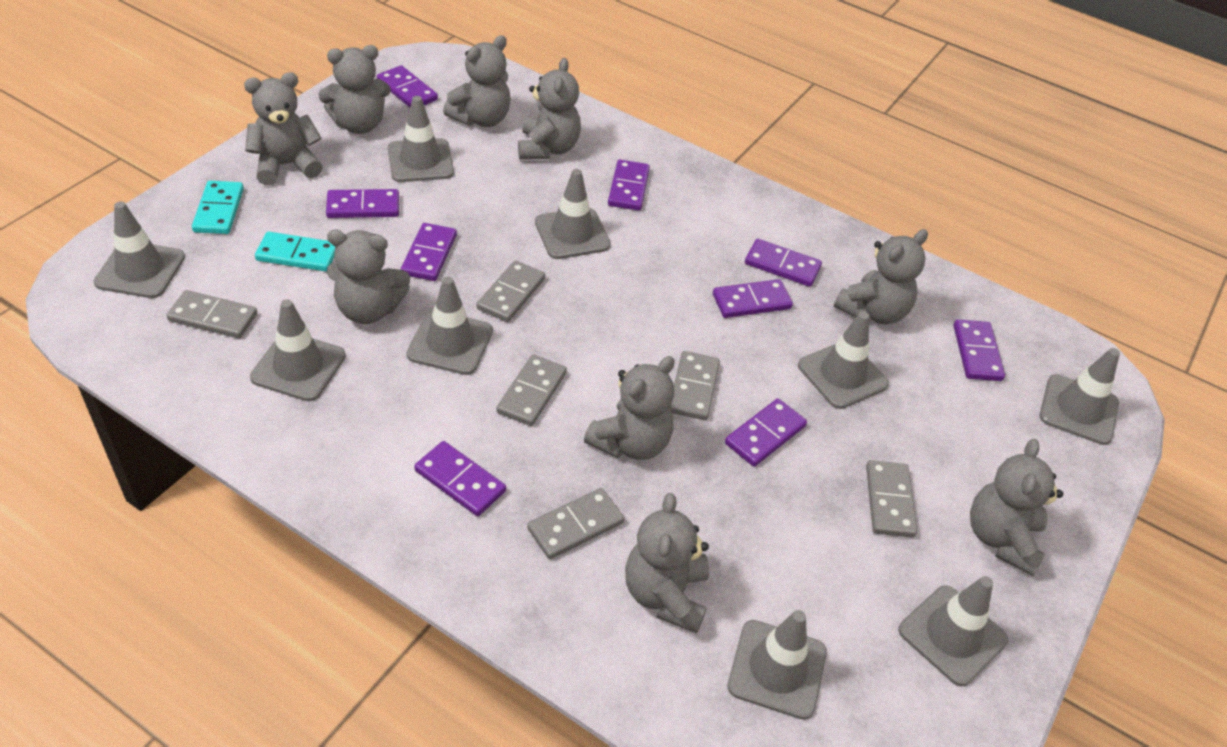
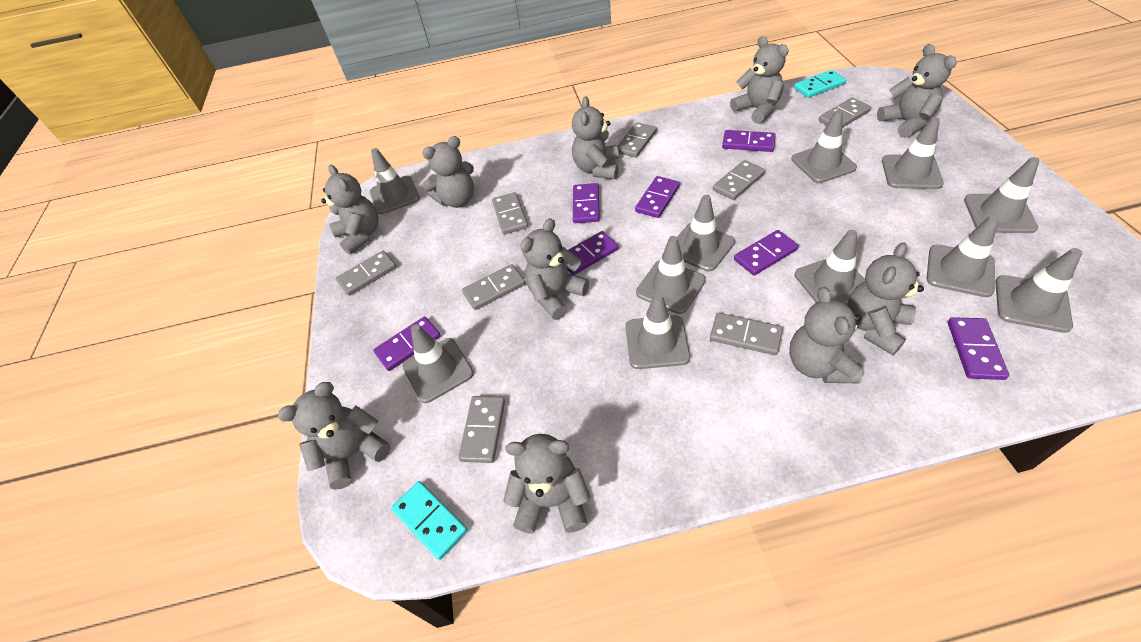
grey domino: [167,290,257,338] [477,260,545,322] [496,355,567,426] [527,488,624,559] [669,351,720,420] [866,460,917,538] = 6 -> [336,251,397,296] [458,396,505,463] [462,264,525,310] [492,192,528,234] [617,122,657,158] [710,313,783,355] [713,160,765,200] [819,98,871,128] = 8
grey teddy bear: [244,72,323,185] [318,45,391,134] [327,230,410,324] [443,35,511,127] [518,58,581,159] [584,356,675,460] [625,493,709,633] [834,229,928,324] [970,439,1063,576] = 9 -> [278,382,391,490] [321,165,378,255] [422,136,474,208] [503,434,591,534] [521,218,589,320] [572,97,619,179] [730,36,789,124] [789,287,863,383] [847,242,924,355] [877,44,956,138] = 10
grey traffic cone: [94,201,185,298] [250,299,346,401] [388,96,454,182] [406,277,493,375] [535,169,611,259] [727,610,827,720] [798,311,889,409] [898,576,1008,686] [1040,348,1120,445] = 9 -> [370,148,420,215] [402,325,474,403] [625,293,690,369] [636,236,706,314] [677,195,735,271] [791,110,857,183] [795,230,865,305] [882,117,943,189] [927,215,999,297] [964,157,1040,233] [995,248,1082,333] = 11
purple domino: [326,189,399,218] [377,65,438,107] [401,223,457,281] [414,441,506,516] [608,160,650,211] [713,279,793,318] [725,398,807,467] [745,239,822,287] [953,319,1005,381] = 9 -> [373,317,441,371] [567,231,618,275] [573,183,600,223] [635,176,680,218] [722,130,775,152] [734,230,799,276] [948,317,1009,380] = 7

